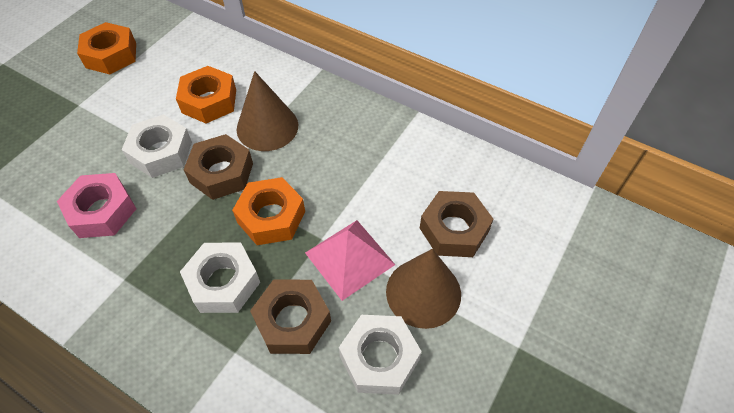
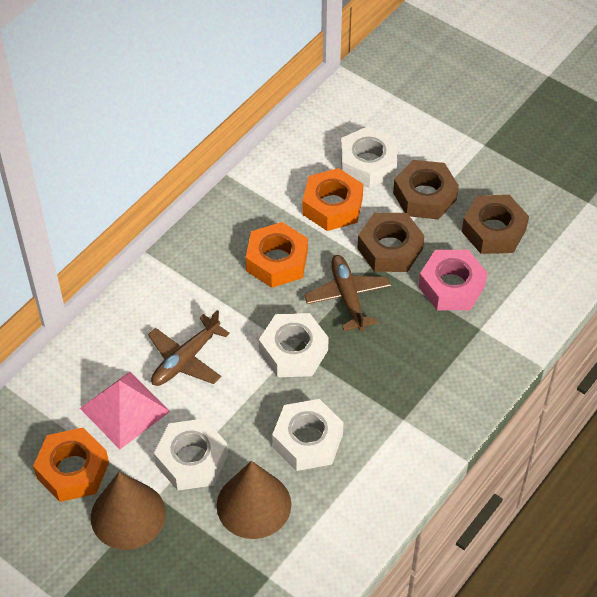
brown plane: none = 0 -> [148,310,230,386] [304,255,391,331] = 2
white nut: [122,114,192,178] [180,242,260,313] [339,315,422,395] = 3 -> [154,418,228,491] [259,313,329,377] [272,399,344,471] [341,126,397,188] = 4

